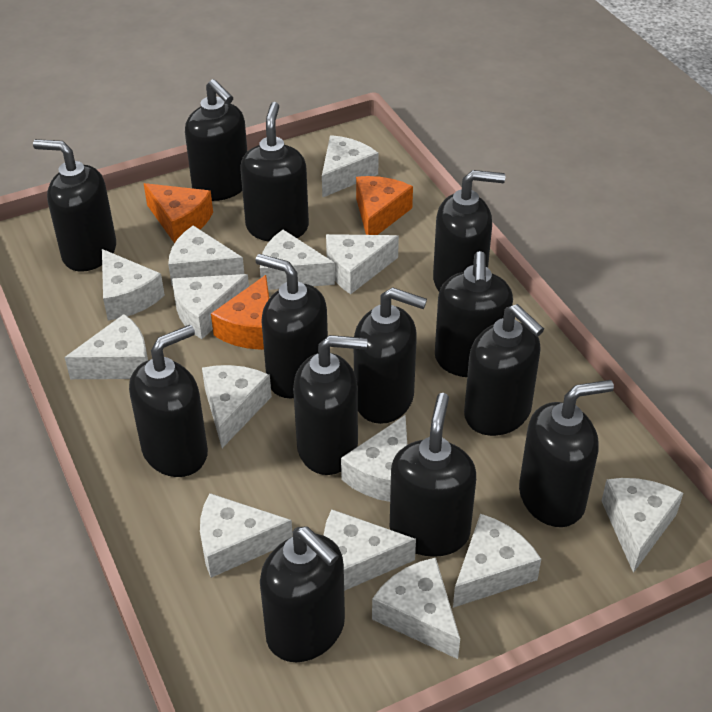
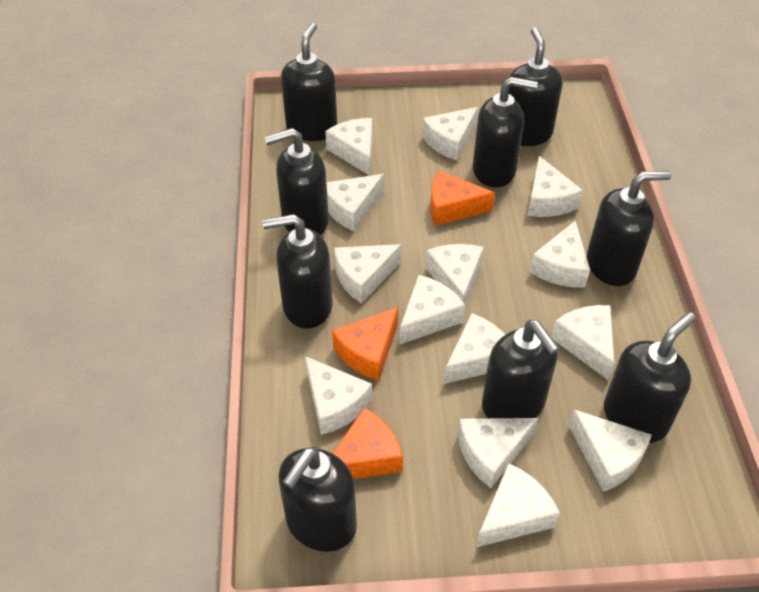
black soap dispenser: [33,139,116,272] [129,325,208,477] [185,79,247,201] [240,102,309,242] [255,254,328,398] [260,526,345,662] [293,335,367,475] [354,287,427,424] [390,393,476,557] [433,170,505,291] [435,251,513,377] [464,304,544,436] [519,380,614,527] = 13 -> [262,214,333,329] [265,128,329,235] [278,447,357,552] [281,23,337,141] [473,77,538,188] [482,320,560,418] [509,27,563,146] [587,171,671,286] [604,312,696,443] = 9

